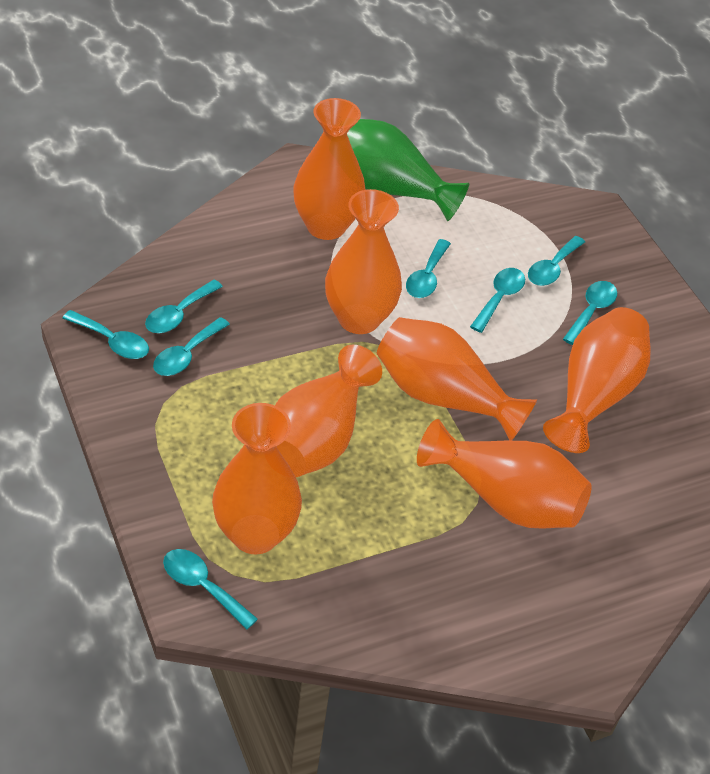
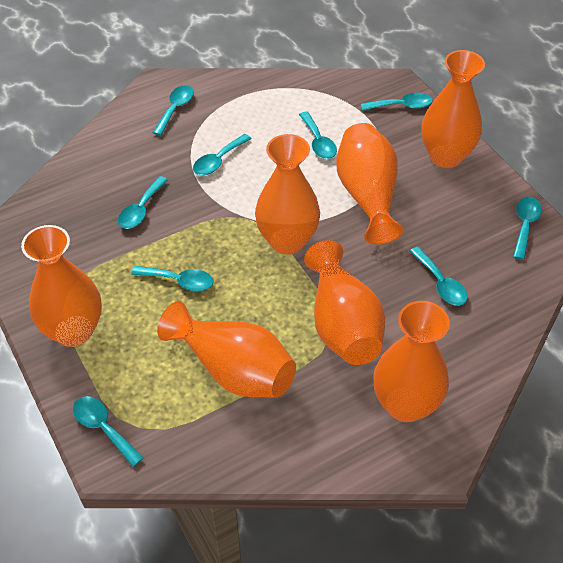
green vase: [347,119,469,221] = 1 -> none = 0
turquoise spoon: [62,310,149,359] [145,280,223,333] [153,317,230,376] [163,549,258,630] [406,239,451,298] [470,268,525,333] [528,236,585,286] [563,281,617,345] = 8 -> [73,396,143,467] [118,176,168,229] [131,266,214,291] [152,85,194,136] [193,134,251,175] [299,112,337,159] [361,93,433,111] [410,247,468,306] [513,197,542,260] = 9

